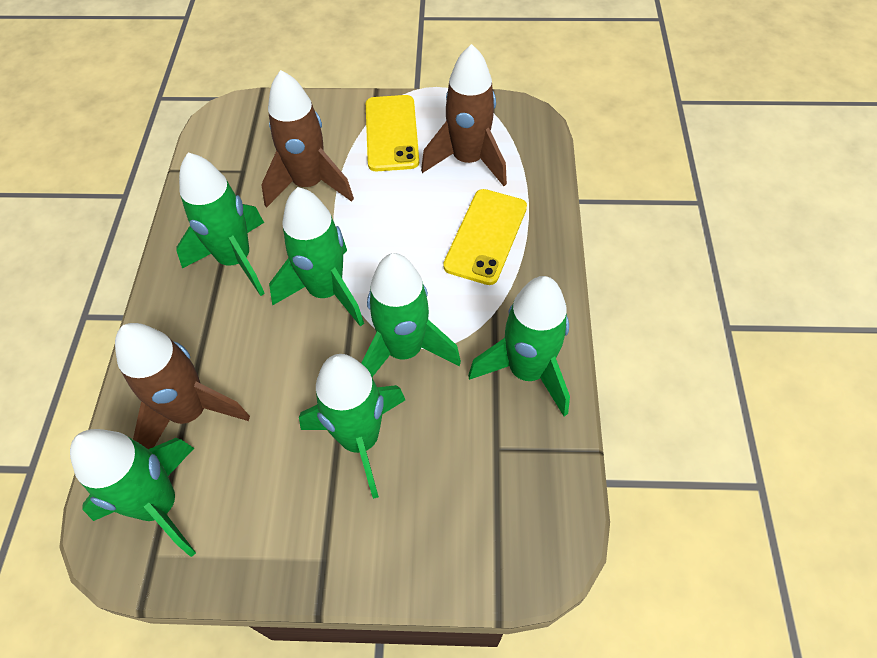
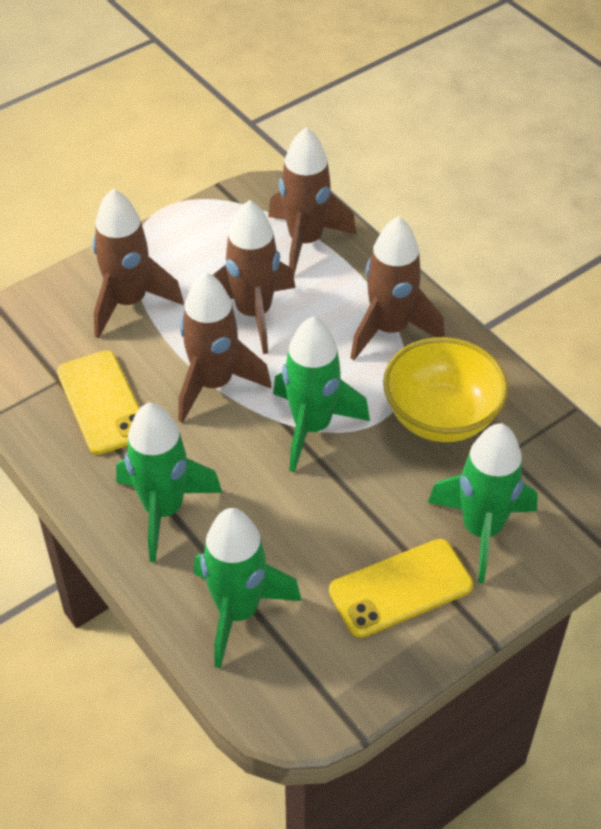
brown rocket: [115,323,250,449] [261,70,354,208] [421,44,507,186] = 3 -> [93,189,184,338] [178,272,271,423] [213,200,296,354] [268,127,357,275] [350,216,445,360] = 5
green rocket: [70,429,196,557] [176,153,265,296] [269,187,364,327] [299,354,405,499] [361,253,461,377] [468,276,570,416] = 6 -> [116,402,222,562] [194,508,302,668] [273,316,370,472] [428,423,538,584] = 4
yellow bowl: none = 0 -> [383,337,508,442] = 1

